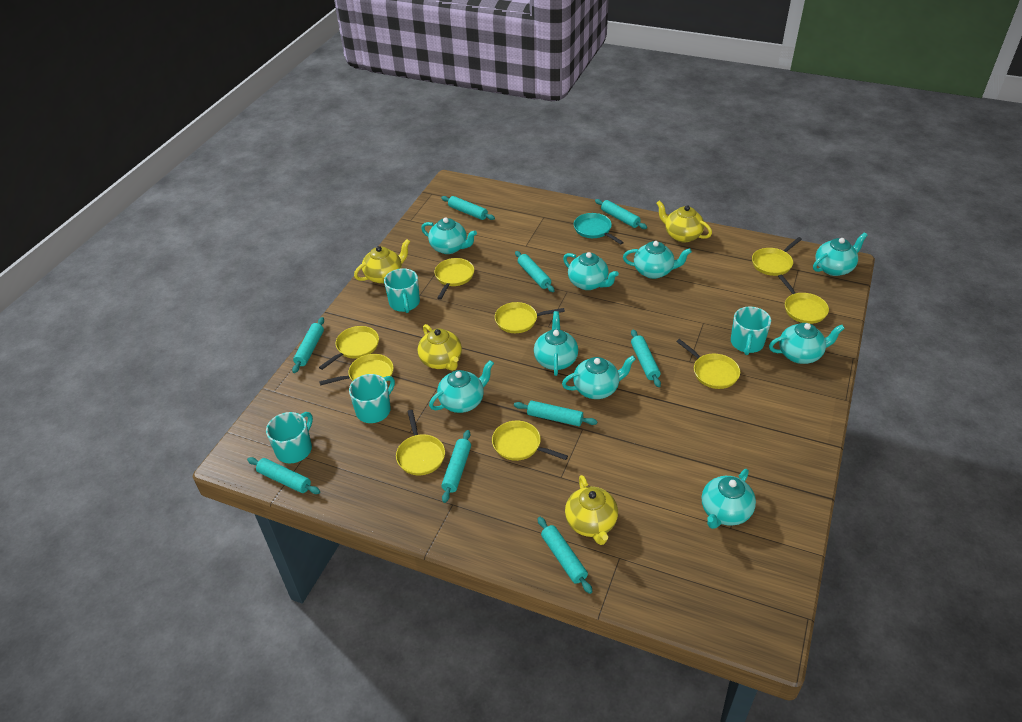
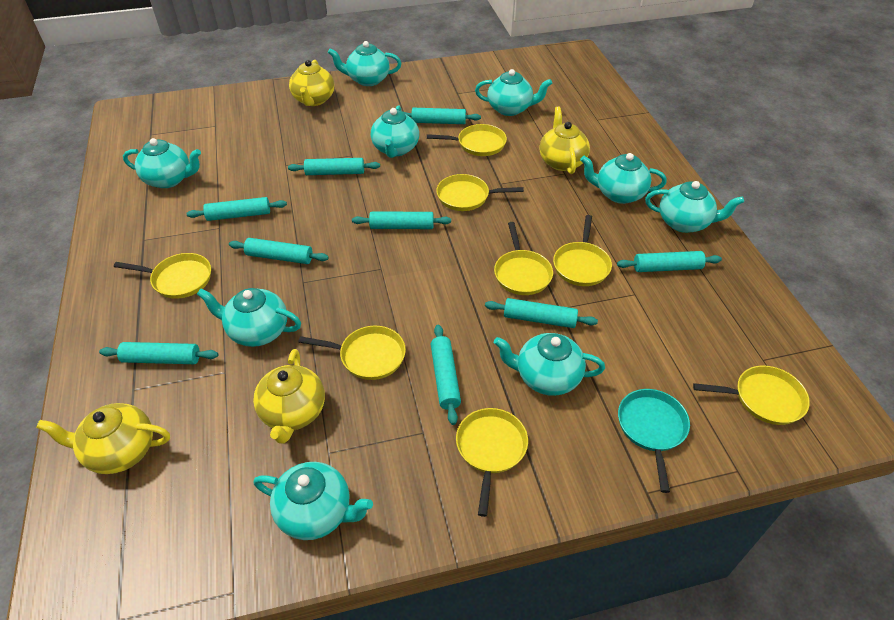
turquoise mug: [266,412,313,463] [349,374,395,423] [384,268,420,313] [731,307,771,355] = 4 -> none = 0
yellow pan: [319,326,379,370] [319,354,394,385] [396,410,445,475] [434,258,474,300] [492,421,568,461] [495,302,565,333] [676,339,740,389] [752,237,802,276] [778,275,829,324] = 9 -> [114,253,211,299] [299,325,406,380] [427,124,507,156] [436,174,524,211] [456,408,528,517] [494,222,553,295] [553,215,612,286] [693,366,810,425] = 8

